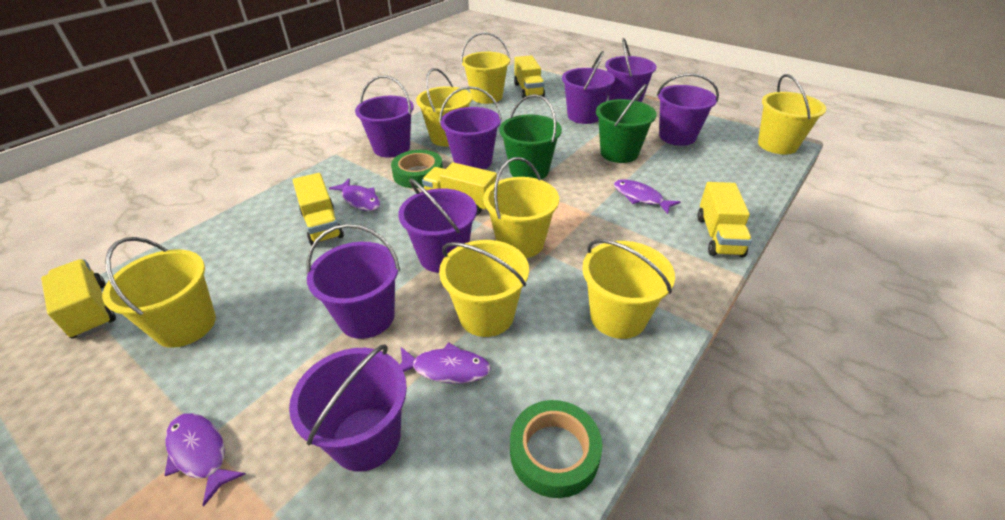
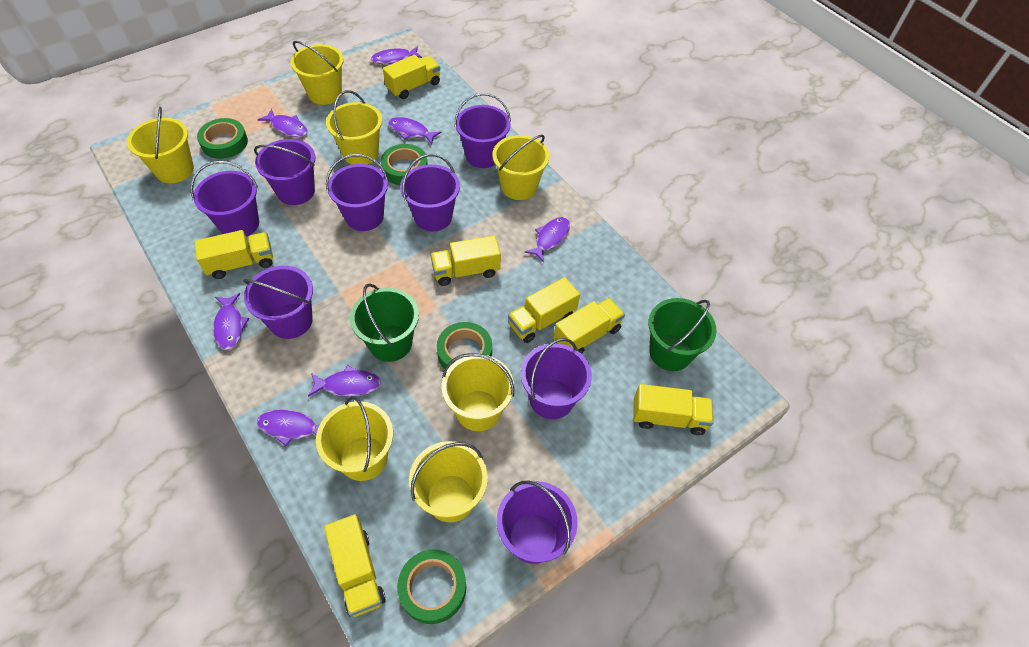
green tape: [391,150,443,188] [510,400,602,498] = 2 -> [197,118,248,159] [381,144,428,185] [397,549,466,624] [437,322,492,369] = 4
purple fish: [164,413,245,506] [329,179,381,211] [400,343,491,384] [614,179,680,214] = 4 -> [213,293,249,350] [257,410,320,446] [258,109,308,137] [308,365,381,397] [371,46,422,64] [388,117,442,145] [524,217,570,263] = 7
yellow truck: [41,259,116,339] [293,173,344,246] [422,162,497,215] [514,55,545,98] [697,182,752,257] = 5 -> [194,230,273,279] [324,514,386,617] [383,55,440,99] [430,235,501,286] [508,277,580,343] [554,298,625,354] [633,384,713,435] = 7

